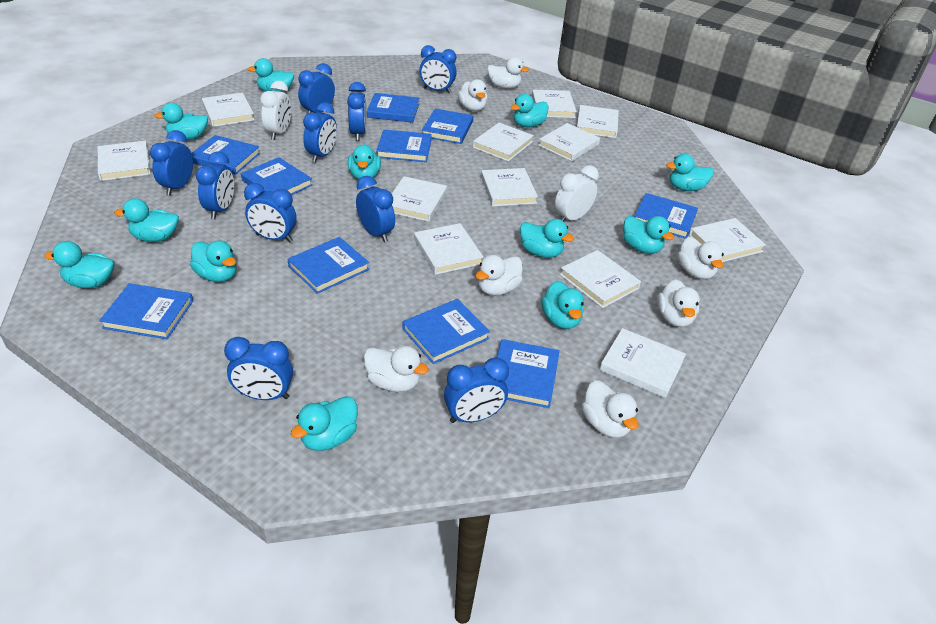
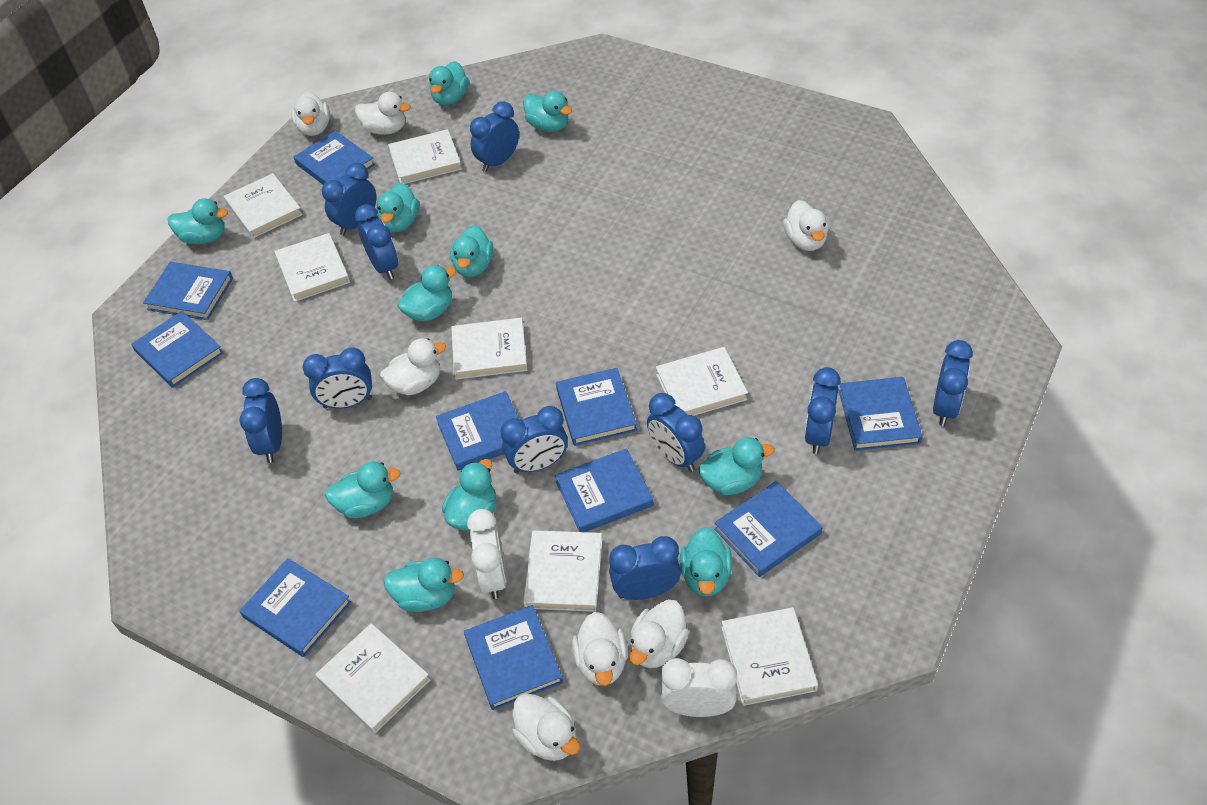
turquoise duck: [44,241,114,288] [114,198,179,242] [154,103,208,140] [190,241,236,282] [248,58,294,92] [291,396,358,451] [348,144,381,180] [510,94,549,127] [520,219,574,258] [541,281,584,329] [623,216,674,254] [666,153,713,191] = 12 -> [168,198,228,244] [325,461,400,518] [377,182,419,232] [383,557,464,612] [397,265,456,322] [429,61,469,105] [442,459,496,531] [450,225,494,277] [523,91,572,132] [680,527,732,597] [698,437,774,495] = 11
white book: [98,141,150,181] [202,92,255,127] [392,176,447,222] [414,223,483,275] [473,123,534,161] [481,168,538,206] [532,90,577,118] [538,123,600,161] [560,250,641,308] [577,105,619,138] [600,328,686,398] [689,218,766,262] = 12 -> [224,173,303,238] [275,233,350,302] [316,623,430,733] [388,129,462,184] [451,318,527,380] [523,530,602,612] [656,347,748,416] [721,607,818,706] = 8

